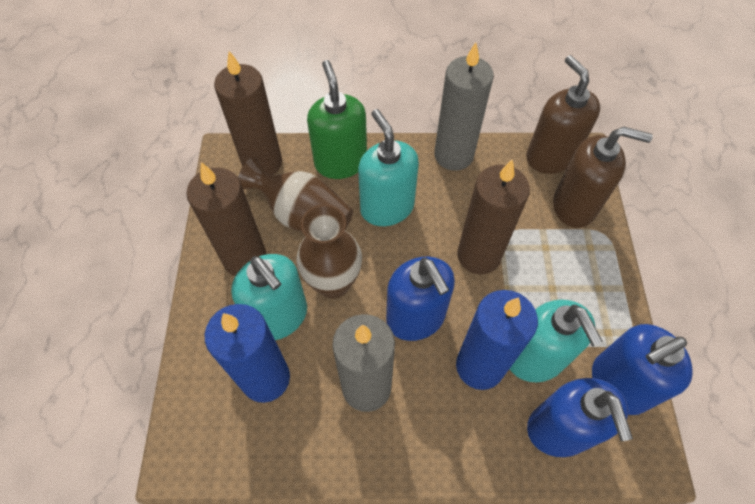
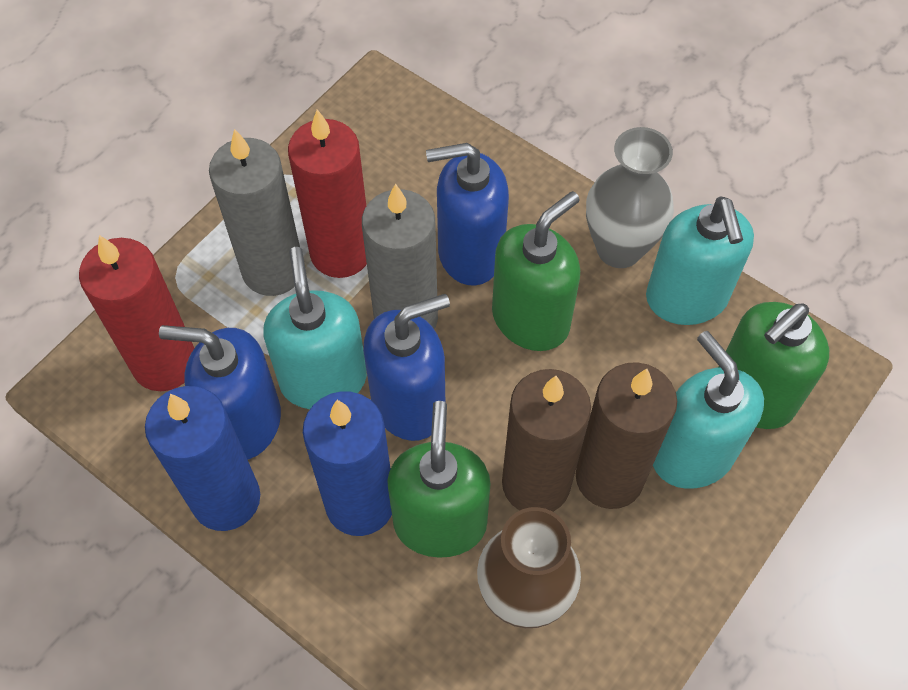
brown candle: [186,162,267,276] [214,51,282,175] [457,159,530,274] = 3 -> [502,369,591,512] [576,362,677,509] = 2
brown soap dispenser: [526,55,600,174] [553,127,653,228] = 2 -> none = 0
brown vase: [238,157,353,232] [297,204,362,299] = 2 -> [477,507,581,628] = 1
green soap dispenser: [307,60,367,179] = 1 -> [387,401,490,558] [492,191,580,351] [718,302,829,429] = 3
grey vase: none = 0 -> [586,127,674,268] = 1
red candle: none = 0 -> [79,235,194,391] [288,109,367,278] = 2

